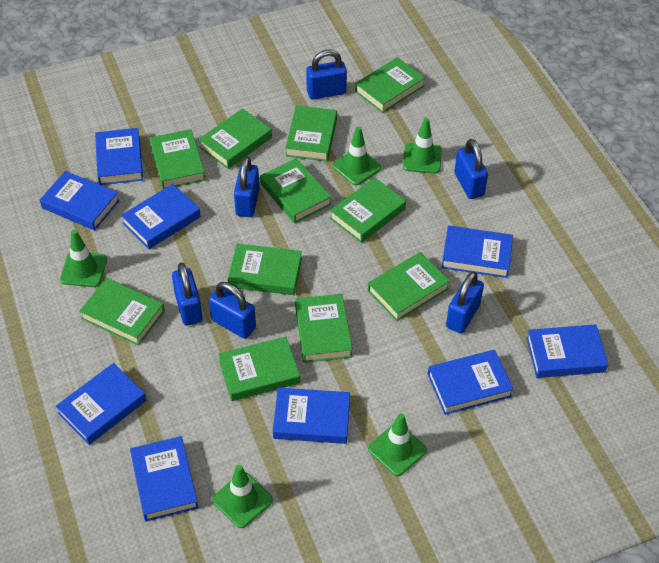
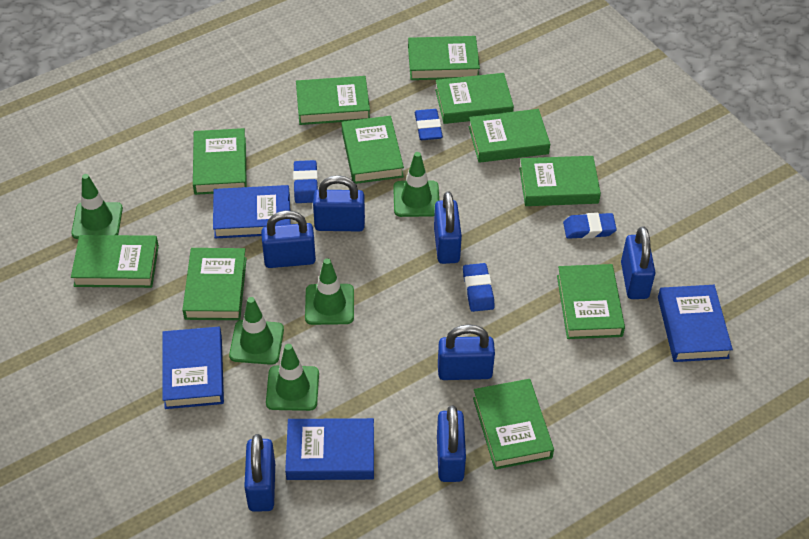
blue book: [40,171,120,230] [56,363,146,445] [95,128,143,185] [121,184,201,249] [130,436,198,522] [273,388,350,444] [428,350,514,415] [441,225,513,278] [526,324,608,378] = 9 -> [162,327,224,409] [213,185,291,239] [285,418,374,480] [658,285,733,362] = 4
blue eraser: none = 0 -> [293,160,318,203] [415,109,443,140] [463,263,495,312] [563,213,617,239] = 4
blue padlock: [172,262,203,326] [209,282,256,339] [234,156,260,217] [306,50,347,99] [446,271,484,334] [454,139,488,199] = 6 -> [244,434,275,512] [261,210,316,268] [313,175,365,231] [434,191,462,264] [437,405,466,482] [438,324,495,380] [621,226,656,299] = 7

